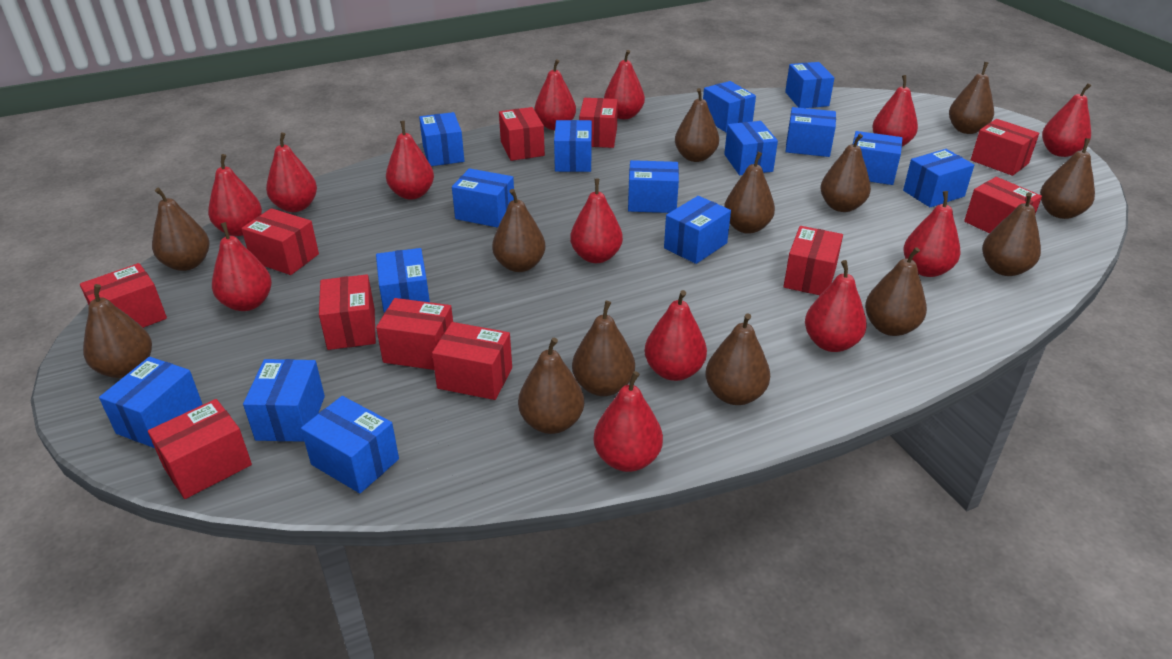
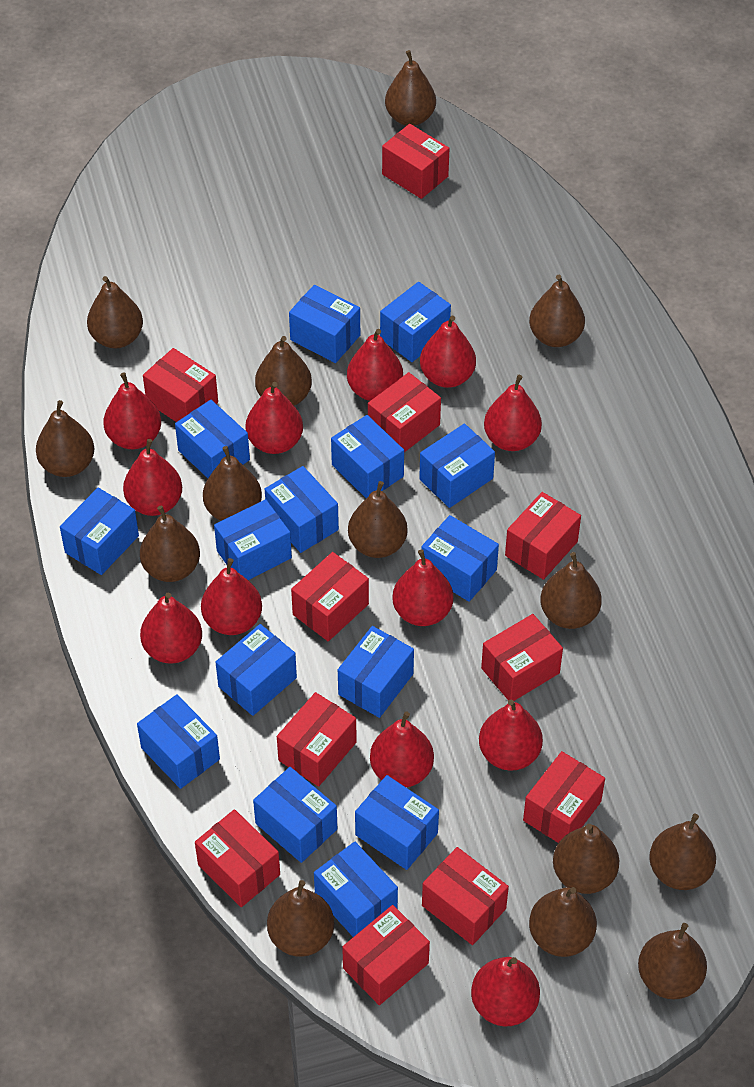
brown pear: [83,284,152,378] [152,188,210,271] [492,189,546,272] [518,338,584,434] [572,301,635,396] [675,88,719,162] [705,313,770,405] [724,152,775,234] [821,134,871,212] [865,247,927,336] [949,62,994,134] [982,192,1041,276] [1040,138,1095,219] = 13 -> [36,400,94,477] [87,276,143,348] [140,506,200,582] [203,446,262,521] [255,336,312,406] [267,880,334,957] [348,481,408,558] [385,50,436,126] [529,275,585,347] [529,887,597,957] [540,552,602,629] [553,824,619,894] [638,923,707,1000] [649,814,716,890] = 14
red pear: [208,154,262,236] [212,222,272,311] [266,133,317,212] [386,121,434,200] [535,59,576,130] [570,179,623,263] [593,371,663,472] [604,50,645,119] [645,290,707,381] [805,260,867,352] [872,75,918,147] [903,191,961,277] [1042,83,1091,157] = 13 -> [103,372,161,449] [123,439,182,516] [140,592,202,664] [201,558,262,635] [245,382,303,454] [347,329,403,401] [370,711,434,787] [392,549,453,626] [420,316,476,388] [471,957,540,1026] [479,699,543,771] [484,374,542,451] = 12

